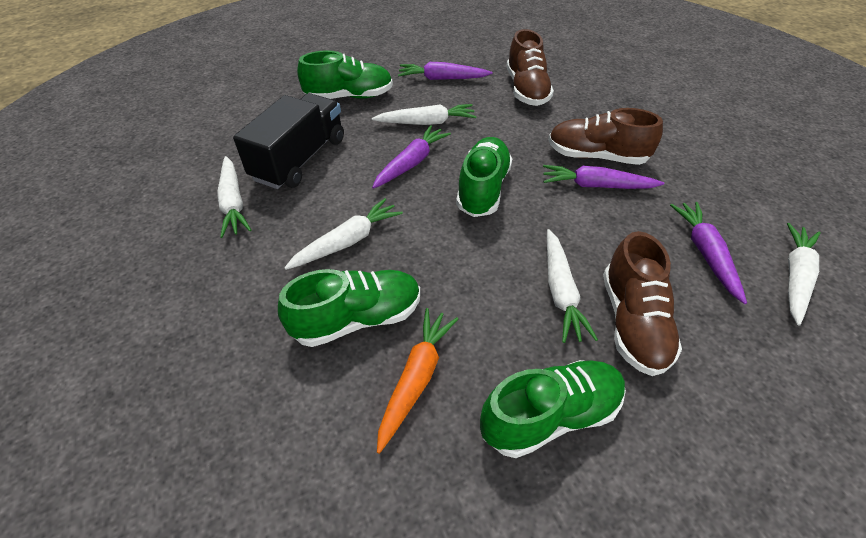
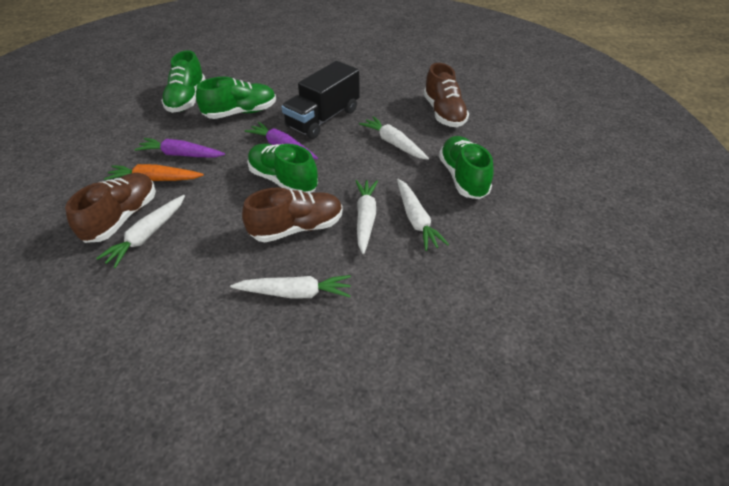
purple carrot: [372,125,451,189] [398,62,492,80] [543,165,664,189] [670,202,747,304] = 4 -> [134,138,225,157] [245,122,318,159] = 2

